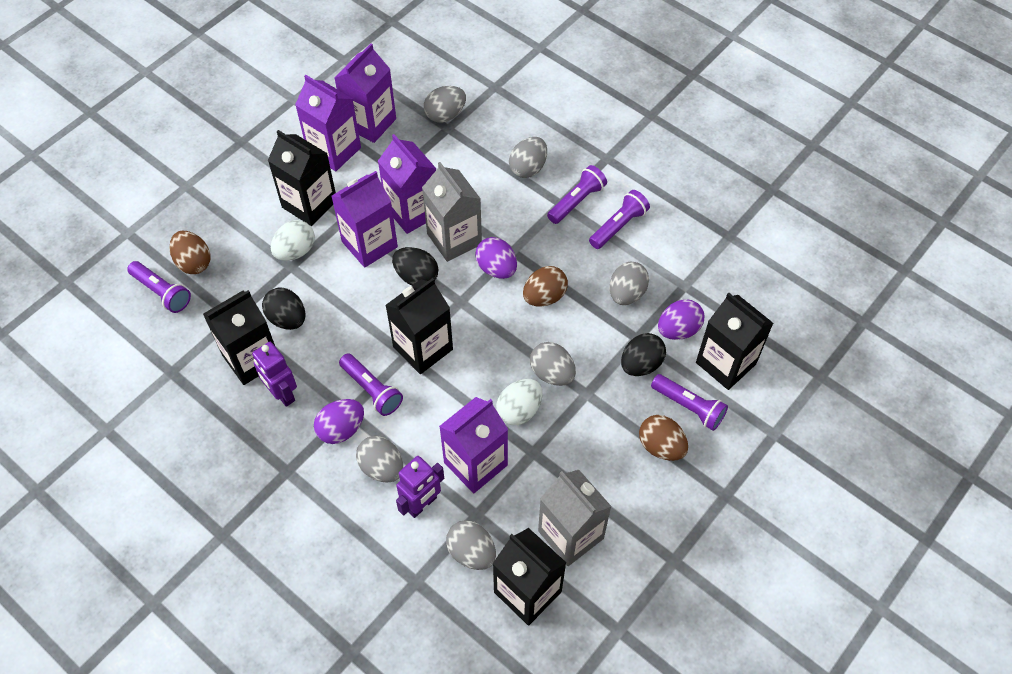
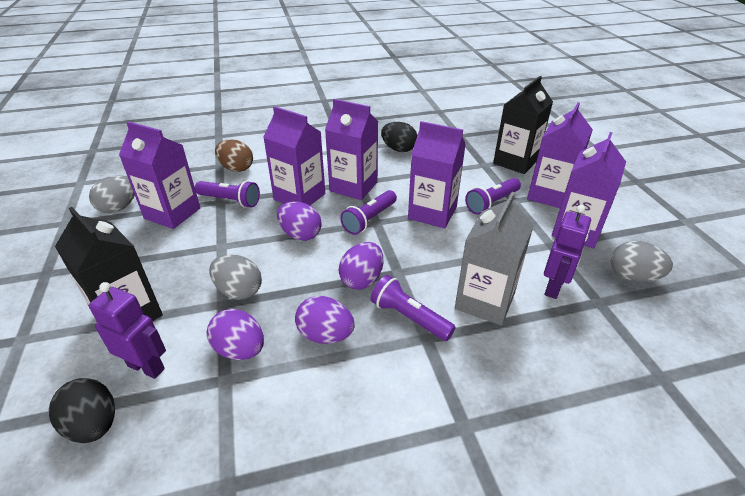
black carton: [203,290,275,385] [268,130,336,226] [385,278,453,374] [492,528,566,626] [696,293,774,390] = 5 -> [55,207,163,321] [493,76,553,174] = 2
black egg: [262,287,305,330] [392,247,438,285] [621,333,666,376] = 3 -> [49,378,115,443] [381,122,417,152] = 2
brown egg: [169,231,210,274] [523,266,568,307] [639,415,688,461] = 3 -> [215,140,253,172] = 1
grey carton: [422,162,482,262] [538,470,612,566] = 2 -> [455,192,534,326] = 1
grey egg: [356,436,403,482] [424,86,466,123] [446,520,496,570] [509,137,547,178] [530,342,576,386] [610,262,649,305] = 6 -> [89,175,135,213] [209,254,262,300] [611,241,673,282] = 3
purple carton: [295,75,361,171] [332,171,398,268] [335,43,396,143] [378,134,436,234] [439,397,508,493] = 5 -> [119,121,200,229] [263,106,325,205] [325,99,378,200] [408,121,466,228] [527,102,593,208] [552,132,626,249] = 6
purple egg: [314,399,364,444] [475,237,517,279] [658,299,705,340] = 3 -> [207,309,264,360] [277,201,322,241] [295,296,355,344] [339,242,384,290] = 4
purple flashlight: [127,261,191,313] [339,353,403,416] [547,165,607,224] [589,190,650,249] [651,374,728,431] = 5 -> [195,181,260,208] [340,190,397,235] [371,275,456,341] [465,178,521,215] = 4
white egg: [271,220,315,261] [496,379,542,425] = 2 -> none = 0

